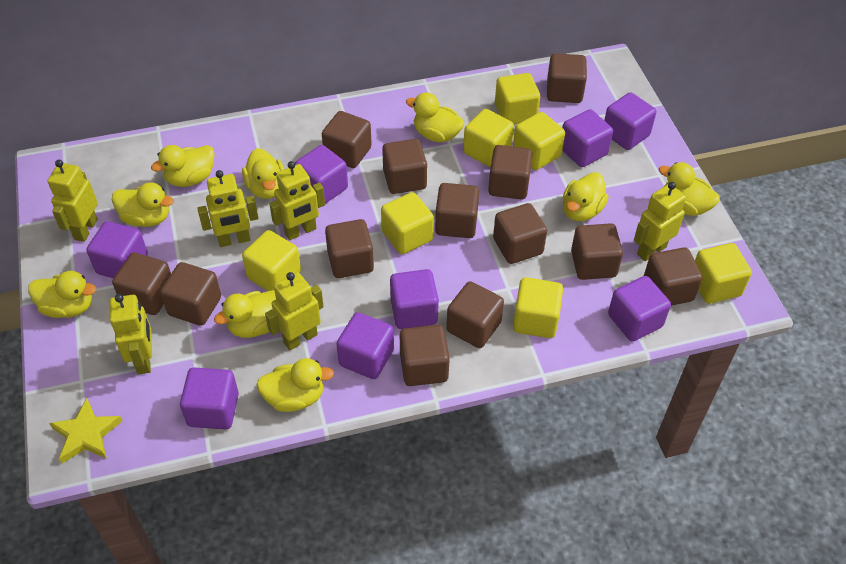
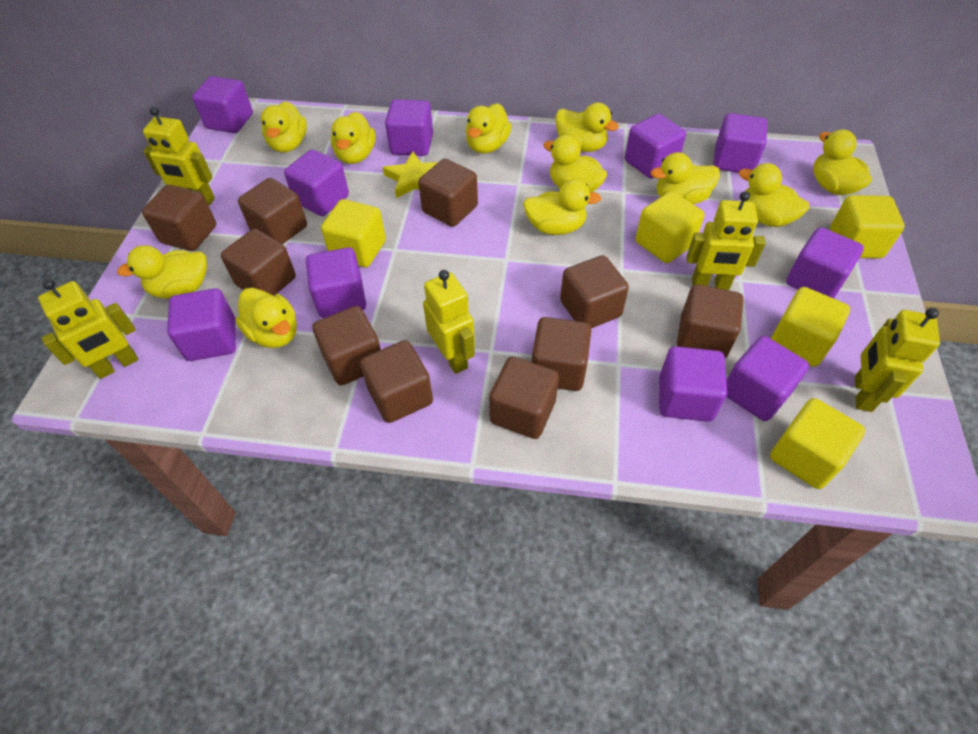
brown cube: [112,252,171,315] [160,262,221,326] [322,111,372,168] [325,219,374,278] [382,139,427,194] [400,325,450,386] [435,183,479,238] [446,281,504,348] [488,145,533,200] [493,203,547,264] [547,53,587,103] [571,223,623,280] [644,247,703,306] = 13 -> [142,185,216,251] [221,229,296,296] [238,178,307,244] [312,306,381,385] [360,340,433,423] [418,159,478,227] [489,357,559,439] [532,317,591,391] [560,255,629,328] [677,284,743,358] = 10
purple cube: [86,221,148,278] [180,368,239,430] [295,145,348,204] [337,312,394,379] [390,269,439,329] [562,109,613,167] [604,92,656,150] [608,276,671,342] = 8 -> [167,288,236,361] [192,76,253,133] [284,150,349,216] [306,247,366,318] [385,99,433,156] [625,114,686,179] [659,346,727,422] [713,113,767,173] [726,336,809,421] [786,227,864,298] = 10
yellow cube: [242,230,301,291] [381,192,434,254] [463,109,514,167] [495,73,540,124] [513,112,565,170] [513,277,563,338] [695,243,752,304] = 7 -> [321,199,386,267] [636,191,705,263] [770,398,865,489] [771,287,850,367] [830,195,905,259] = 5
yellow duck: [28,271,96,318] [112,182,174,227] [151,145,215,187] [214,290,276,338] [242,148,284,199] [256,358,334,412] [406,92,464,142] [563,172,609,221] [659,162,720,216] = 9 -> [117,245,207,299] [236,288,297,348] [261,101,307,153] [331,112,376,164] [465,103,512,154] [523,179,601,235] [543,135,607,192] [555,102,619,152] [651,152,720,204] [739,163,809,227] [813,129,872,195] = 11
yellow robot: [47,160,98,242] [110,294,152,375] [197,170,258,247] [265,272,324,350] [269,161,325,240] [634,182,686,261] = 6 -> [38,279,138,379] [143,107,215,206] [423,270,475,374] [686,191,766,290] [855,308,940,412] = 5

